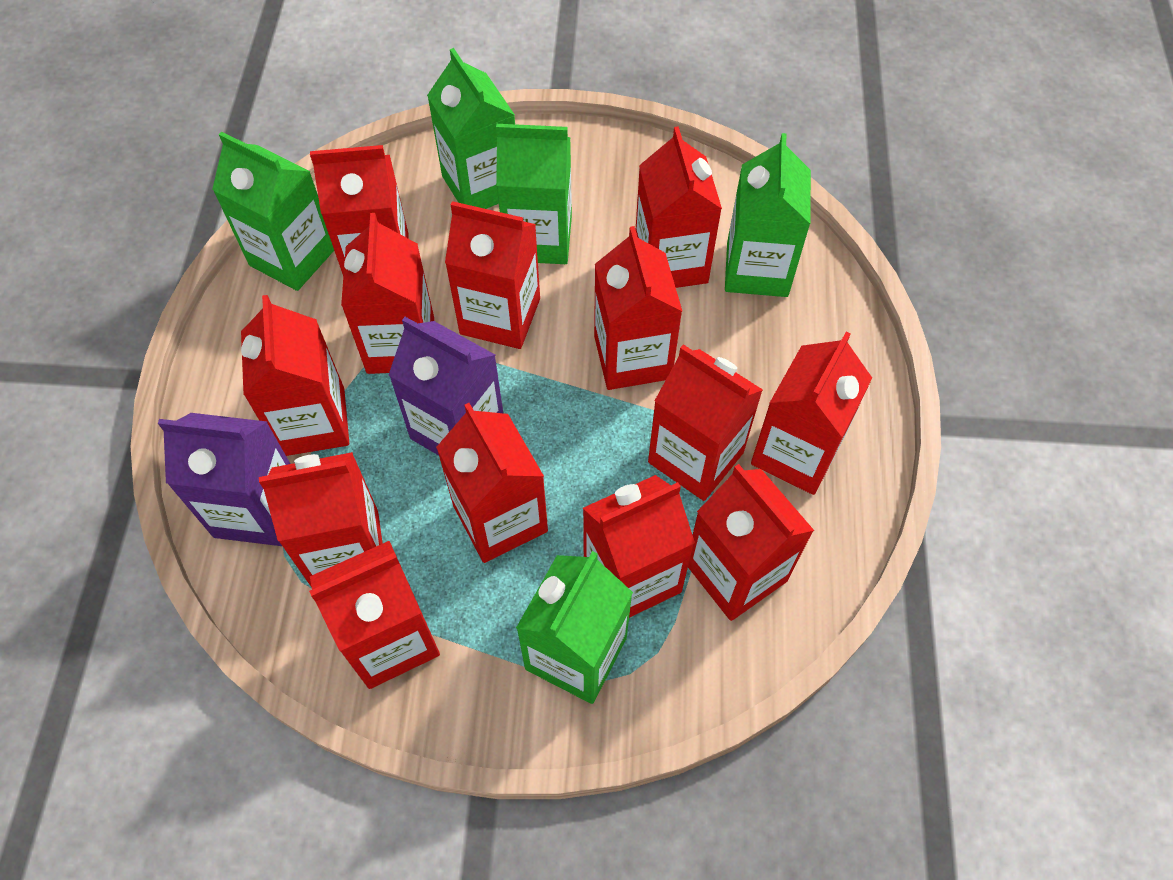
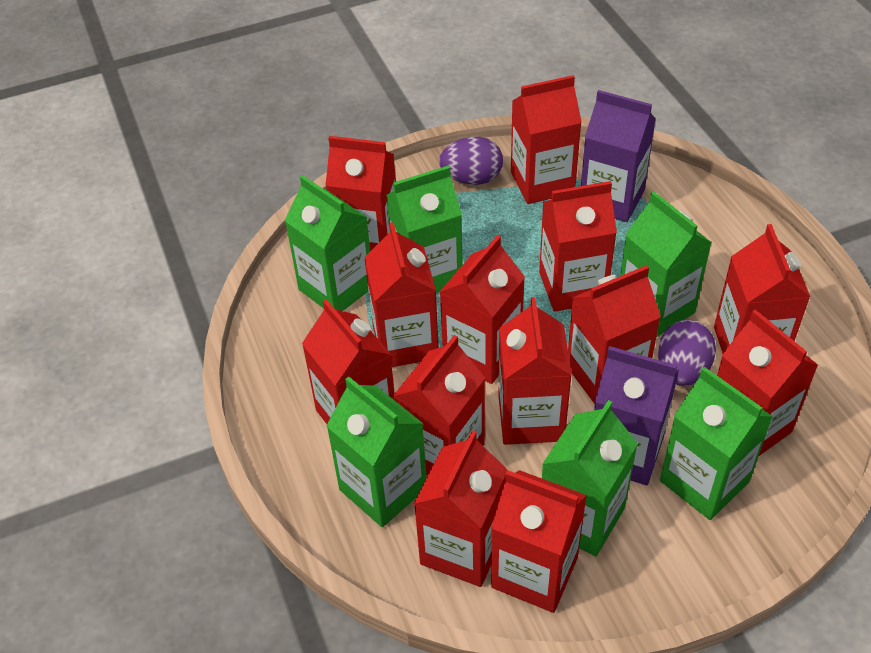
green carton: [212,132,334,291] [427,48,515,209] [496,124,572,264] [516,551,633,704] [725,133,811,297] = 5 -> [284,175,370,311] [326,376,427,527] [386,165,463,293] [542,400,638,556] [620,191,712,337] [660,367,773,520] = 6
purple egg: none = 0 -> [439,137,503,185] [658,320,716,386] = 2

